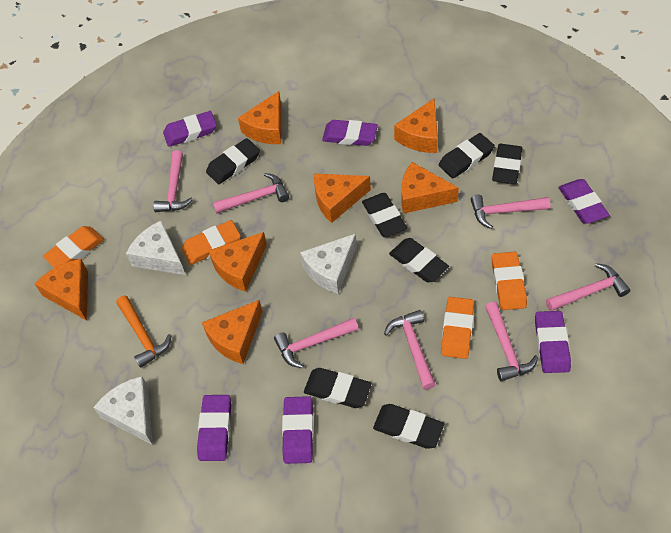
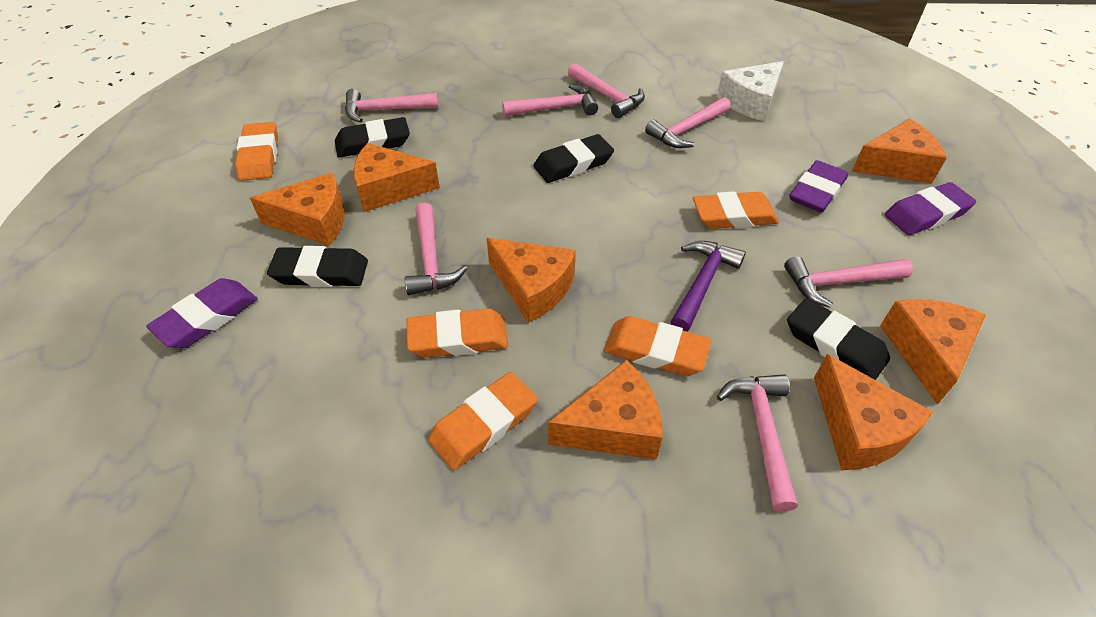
black eraser: [206,138,260,184] [304,368,372,408] [362,193,407,237] [373,404,444,449] [389,238,449,282] [439,133,495,178] [492,144,522,184] = 7 -> [267,246,368,287] [335,117,410,158] [533,134,614,183] [787,298,890,380] = 4
orange eraser: [43,226,104,268] [181,220,241,265] [441,297,474,359] [492,252,527,310] = 4 -> [235,122,278,181] [407,308,508,358] [428,372,538,470] [604,316,711,376] [693,191,779,229] = 5
orange hammer: [116,295,172,368] = 1 -> none = 0
purple eraser: [163,111,217,147] [197,395,231,461] [282,396,314,464] [322,120,378,146] [535,311,571,373] [558,179,609,224] = 6 -> [146,278,258,348] [789,160,848,213] [885,182,976,235] = 3
purple hammer: none = 0 -> [671,241,746,332] = 1
white cheese: [93,376,153,445] [126,221,186,275] [300,234,357,294] = 3 -> [717,61,784,121] = 1

